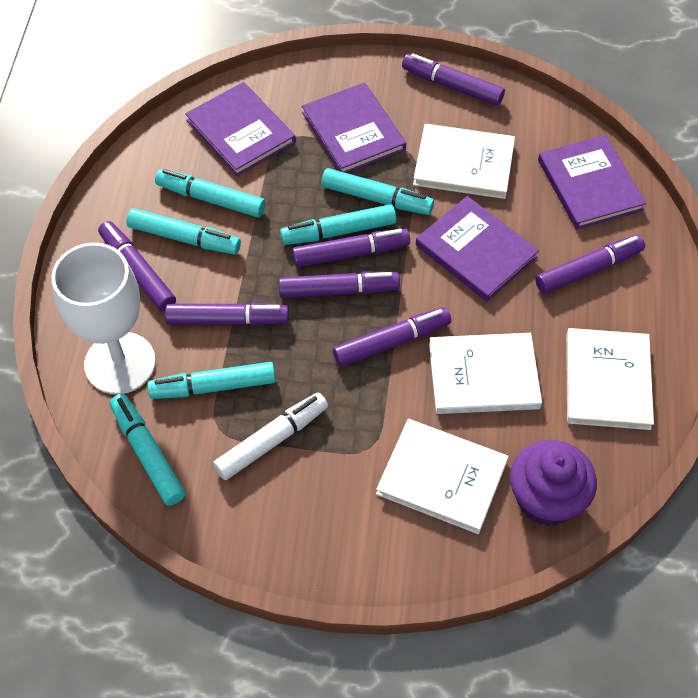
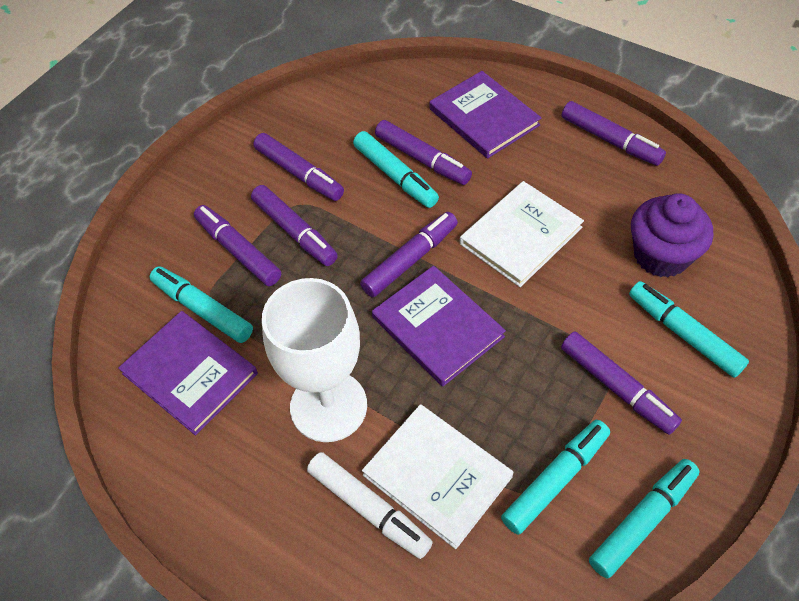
purple book: [185,82,296,176] [302,82,406,173] [416,196,539,302] [538,135,646,230] = 4 -> [118,311,258,435] [372,266,506,386] [430,71,541,159] = 3
turquoise marker: [110,394,185,506] [127,208,241,255] [147,362,276,399] [155,169,265,218] [280,204,396,245] [321,168,434,215] = 6 -> [150,266,253,343] [353,131,439,208] [501,420,610,535] [589,459,700,579] [629,281,749,378] = 5
white book: [376,419,509,534] [413,124,515,199] [429,333,542,414] [566,328,654,430] = 4 -> [362,404,513,549] [460,181,584,287] = 2

